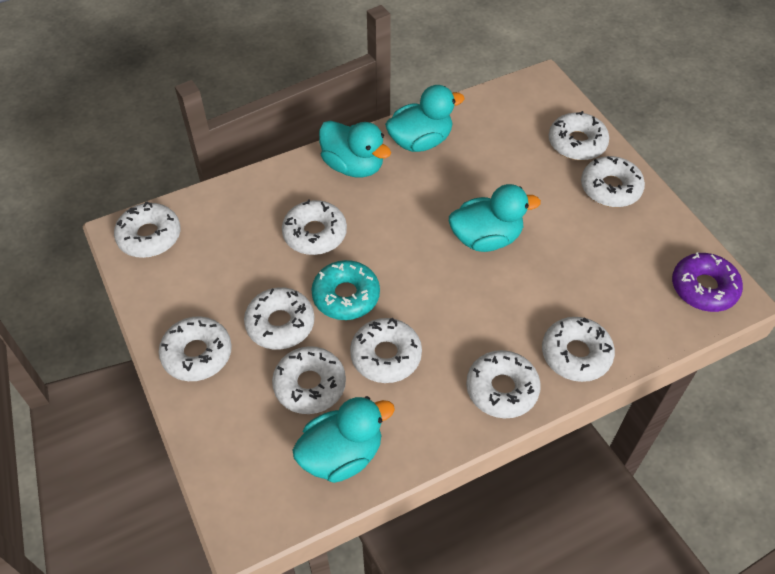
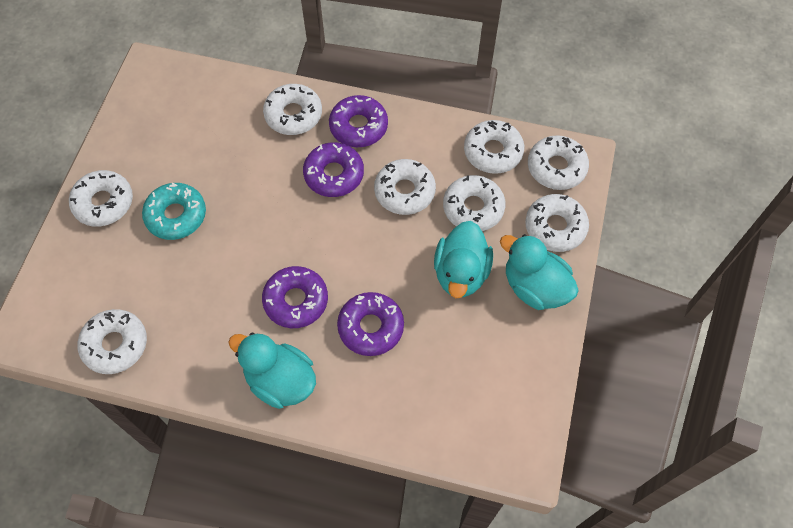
purple donut: [672,253,743,312] = 1 -> [262,266,328,328] [303,142,364,197] [329,95,388,147] [337,292,404,356] = 4
turquoise duck: [292,396,395,483] [319,120,391,178] [385,85,464,152] [449,184,541,252] = 4 -> [228,333,316,409] [434,221,493,298] [500,234,579,310] = 3
white donut: [114,201,180,258] [159,316,232,381] [244,287,314,350] [272,346,346,414] [282,199,347,255] [350,318,422,383] [466,350,541,418] [542,317,615,382] [549,111,609,160] [581,156,645,207] = 10 -> [69,170,133,227] [77,309,147,374] [263,84,322,135] [374,159,436,215] [443,175,506,231] [464,120,524,174] [525,194,589,252] [528,135,589,190] = 8

